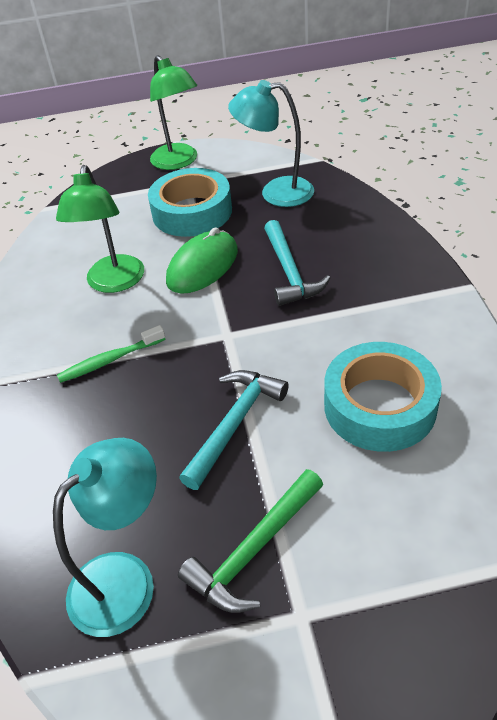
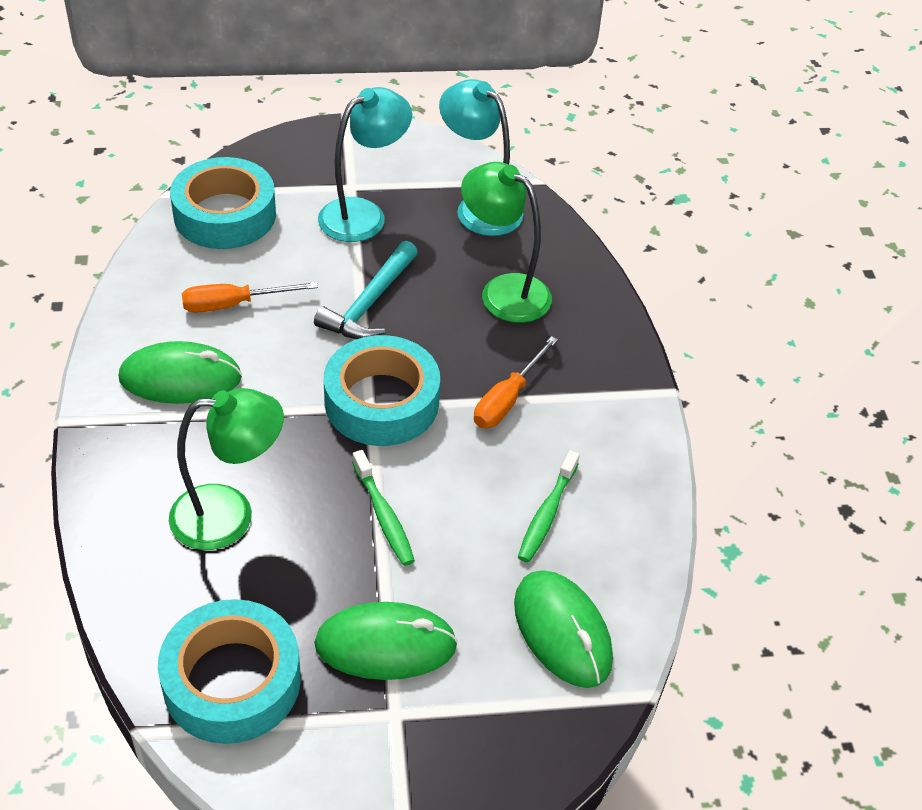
green hammer: [178,469,323,613] = 1 -> none = 0
green mouse: [166,227,238,294] = 1 -> [119,341,242,404] [314,602,458,680] [514,570,613,688] = 3
green toothbrush: [57,325,166,383] = 1 -> [352,450,415,566] [518,450,580,562] = 2
orange screwdriver: none = 0 -> [182,282,318,313] [474,336,558,428] = 2
turquoise hammer: [179,370,289,490] [264,220,330,306] = 2 -> [314,240,418,339] = 1
turquoise tape: [148,168,232,237] [324,342,442,452] = 2 -> [158,599,301,744] [170,157,276,249] [324,335,440,446] = 3

